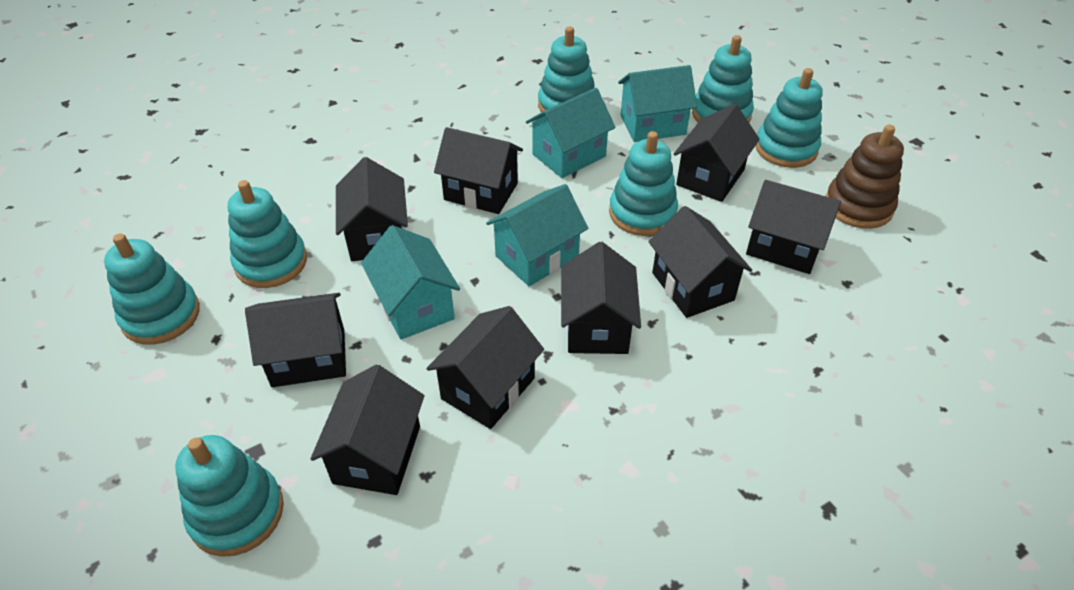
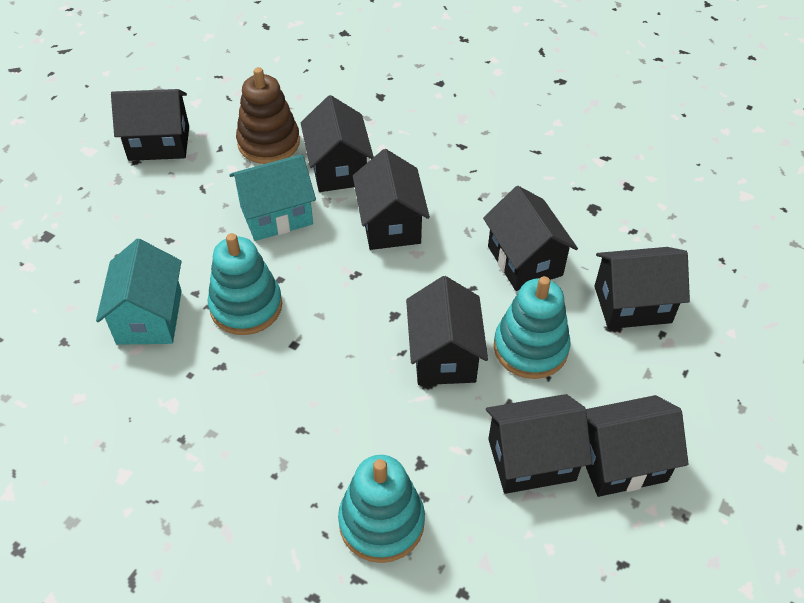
black house: [245,293,346,387] [311,365,425,495] [336,157,408,261] [427,306,544,429] [434,127,523,214] [561,242,641,354] [648,206,752,318] [674,104,760,202] [746,180,841,274] = 9 -> [111,89,189,161] [301,95,374,192] [353,149,430,250] [406,276,488,385] [483,186,578,291] [486,394,592,494] [586,395,689,497] [594,247,690,329] = 8
turquoise house: [361,225,460,340] [486,184,588,286] [526,88,615,178] [618,65,697,142] = 4 -> [96,239,182,345] [229,154,316,241] = 2
turquoise stacking toy: [104,233,200,345] [175,435,284,557] [228,180,307,288] [538,26,595,112] [609,131,678,236] [692,35,754,123] [756,68,822,168] = 7 -> [208,233,282,335] [338,455,425,563] [494,276,571,379] = 3

